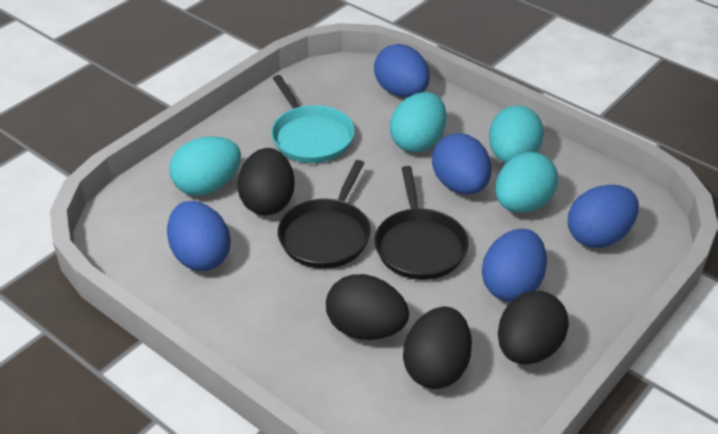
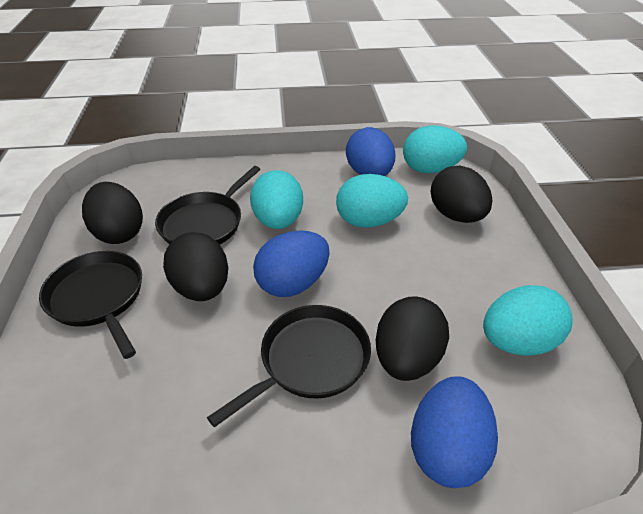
black pan: [278,160,371,269] [374,166,469,280] = 2 -> [39,251,142,359] [155,166,261,244] [207,305,371,427] = 3
blue egg: [167,201,231,271] [374,44,430,97] [432,133,492,194] [482,229,547,302] [568,185,639,248] = 5 -> [253,230,330,297] [346,127,395,176] [411,377,498,488] = 3
turquoise pan: [271,75,355,163] = 1 -> none = 0

